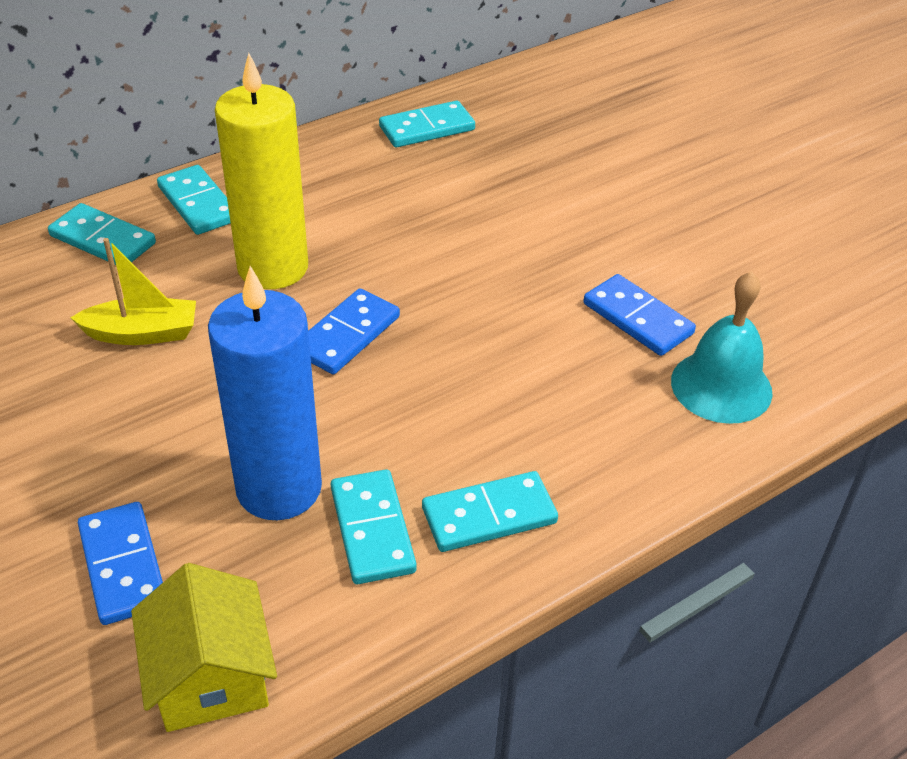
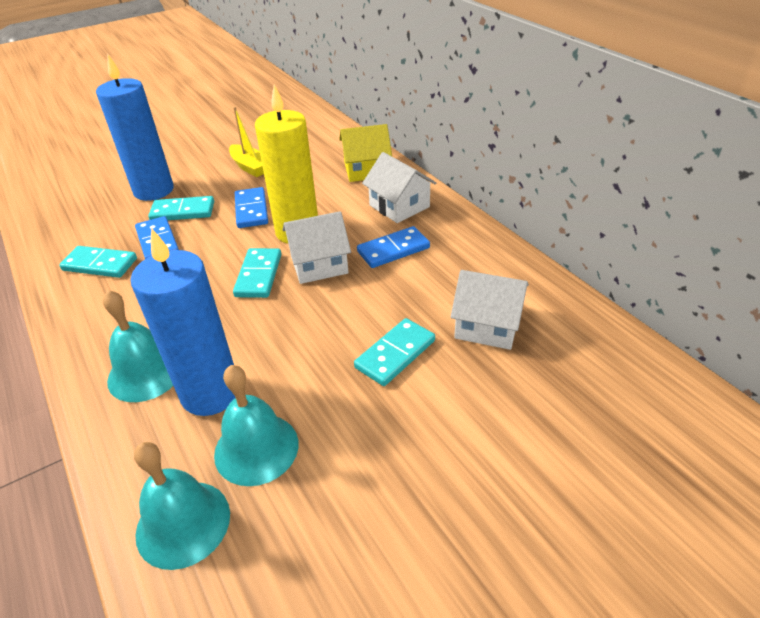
blue candle: [208,266,322,520] = 1 -> [96,53,174,201] [131,228,235,416] = 2
turquoise bell: [671,271,773,424] = 1 -> [103,290,173,402] [134,442,230,570] [214,365,298,486] = 3
turquoise domino: [48,203,156,265] [157,165,231,235] [331,469,417,584] [379,101,475,148] [422,471,558,552] = 5 -> [59,246,137,278] [148,196,214,220] [233,248,281,298] [354,318,435,386] = 4
white house: none = 0 -> [283,211,351,284] [362,152,436,223] [450,270,529,350] = 3

